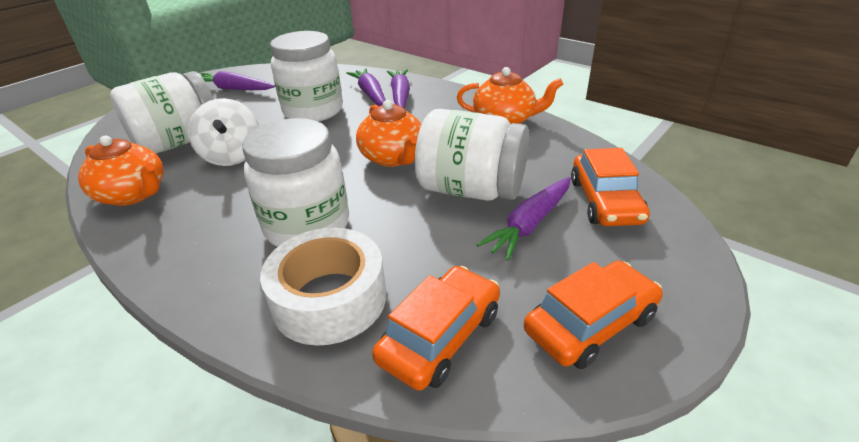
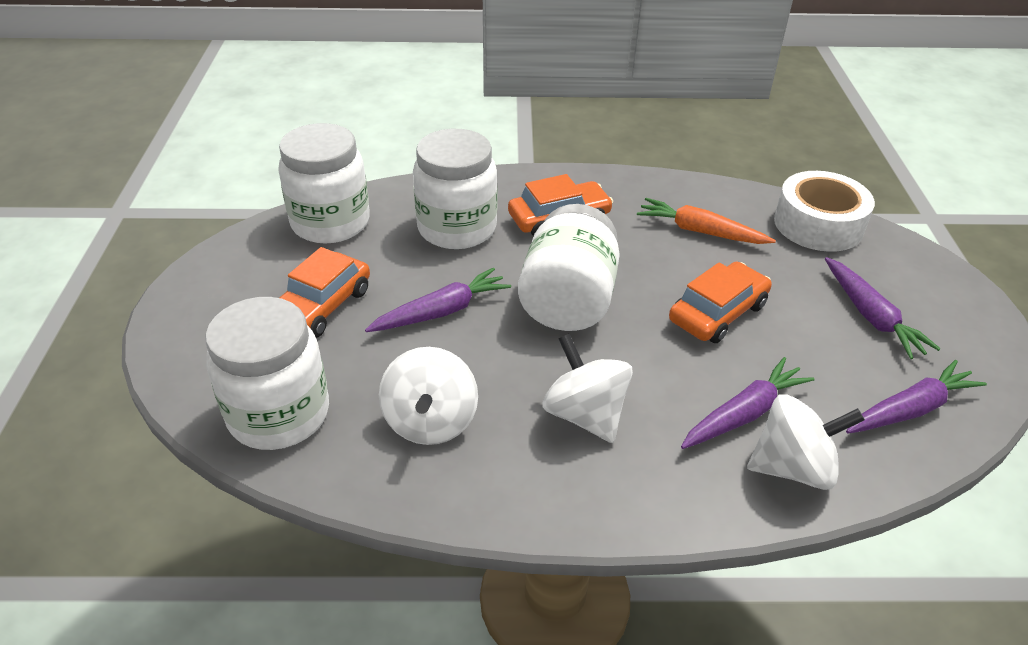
orange carrot: none = 0 -> [637,198,776,244] = 1
orange teapot: [78,136,164,206] [356,100,422,167] [457,67,563,124] = 3 -> none = 0
white spinning top: [188,98,260,166] = 1 -> [379,347,478,445] [542,334,633,443] [747,394,865,490] = 3

